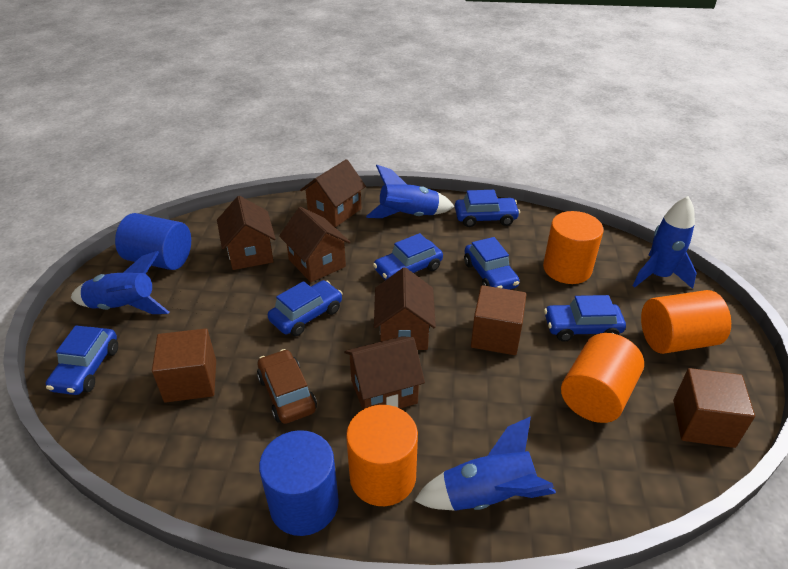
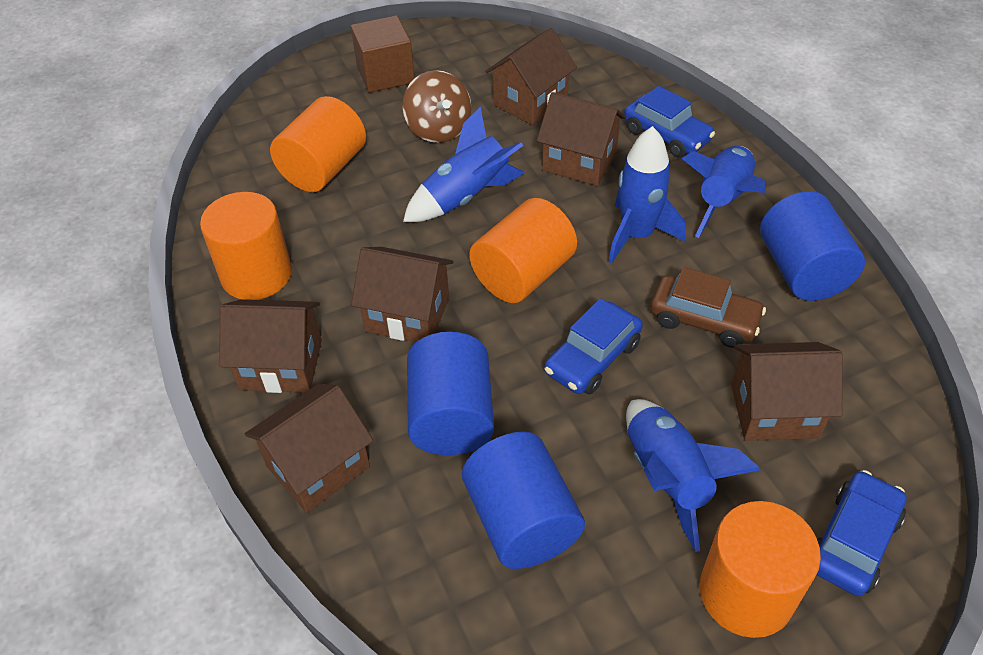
blue car: [46,325,118,395] [267,280,343,336] [373,233,443,280] [455,190,520,227] [464,237,519,290] [544,295,626,342] = 6 -> [545,298,643,395] [624,86,715,158] [816,470,907,596] = 3
blue cylinder: [115,213,191,270] [259,430,339,536] = 2 -> [407,332,494,455] [462,432,585,569] [760,191,865,301] = 3
brown cube: [152,328,216,403] [471,285,526,355] [673,368,755,448] = 3 -> [351,15,415,93] = 1
brown house: [217,196,276,270] [279,207,350,282] [300,159,366,227] [344,336,425,410] [374,267,436,350] = 5 -> [219,299,322,393] [245,384,373,513] [351,247,453,342] [485,28,577,125] [537,92,626,186] [731,342,843,441] = 6
brown spinning top: none = 0 -> [403,70,471,143] = 1

